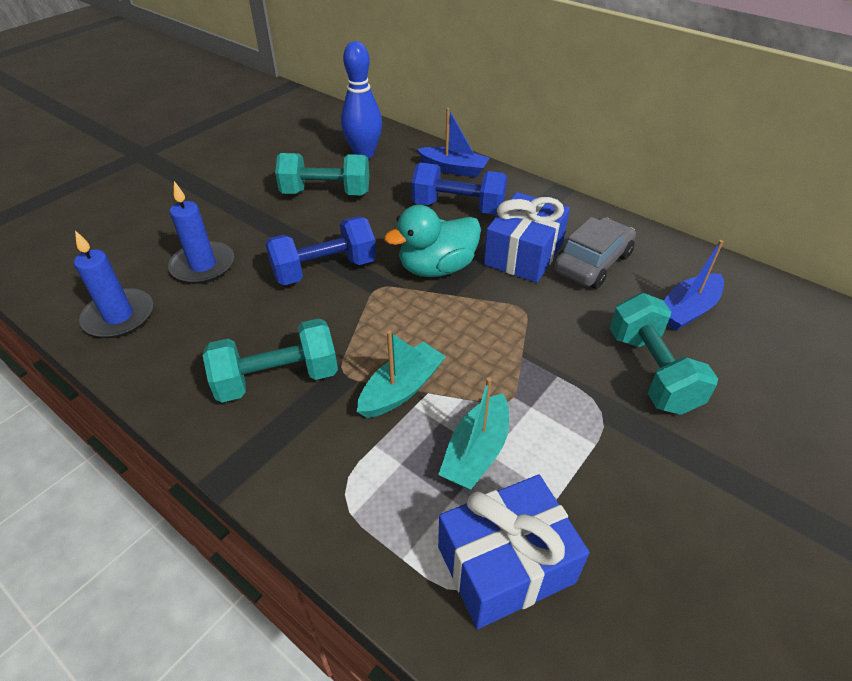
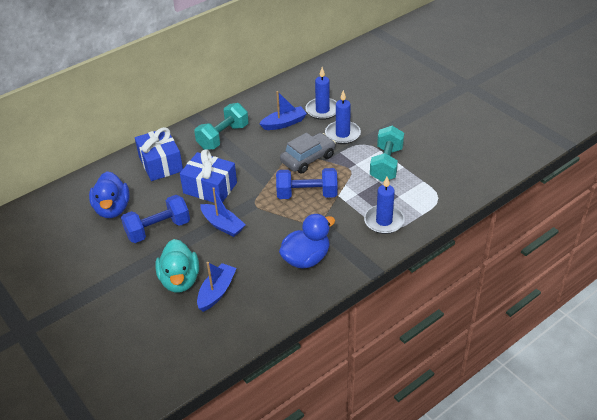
blue boat: [417,108,489,178] [664,240,724,331] = 2 -> [197,262,237,312] [201,187,246,237] [259,91,307,130] = 3
blue bowling pin: [341,41,382,159] = 1 -> none = 0
blue candle: [74,230,153,338] [168,181,234,284] = 2 -> [305,67,337,120] [325,90,361,144] [364,177,405,234] = 3
blue duck: none = 0 -> [89,171,130,218] [279,214,335,269] = 2
turquoise boat: [357,331,446,418] [438,377,509,490] = 2 -> none = 0
turquoise dumbbell: [203,318,338,403] [275,153,369,195] [610,293,718,415] = 3 -> [194,103,249,150] [370,126,404,182] = 2

